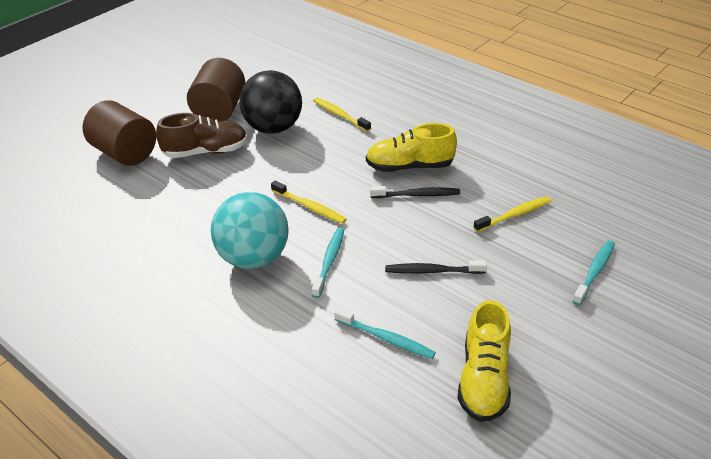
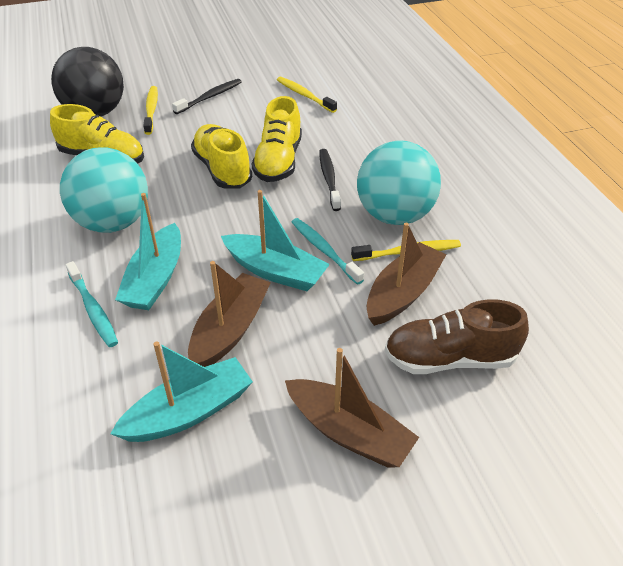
brown boat: none = 0 -> [188,261,271,367] [285,348,419,468] [367,223,447,326] = 3
brown cylinder: [82,100,156,166] [187,58,245,122] = 2 -> none = 0
turquoise ball: [211,192,289,269] = 1 -> [60,148,148,233] [357,141,441,225] = 2
turquoise boat: none = 0 -> [110,341,253,442] [115,193,181,310] [221,190,330,291] = 3
turquoise toothbrush: [312,227,344,298] [334,308,436,359] [572,240,615,305] = 3 -> [66,261,118,347] [292,218,364,285] = 2
yellow shoe: [366,123,457,172] [457,300,511,422] = 2 -> [50,104,144,164] [191,124,252,189] [252,96,302,182] = 3

